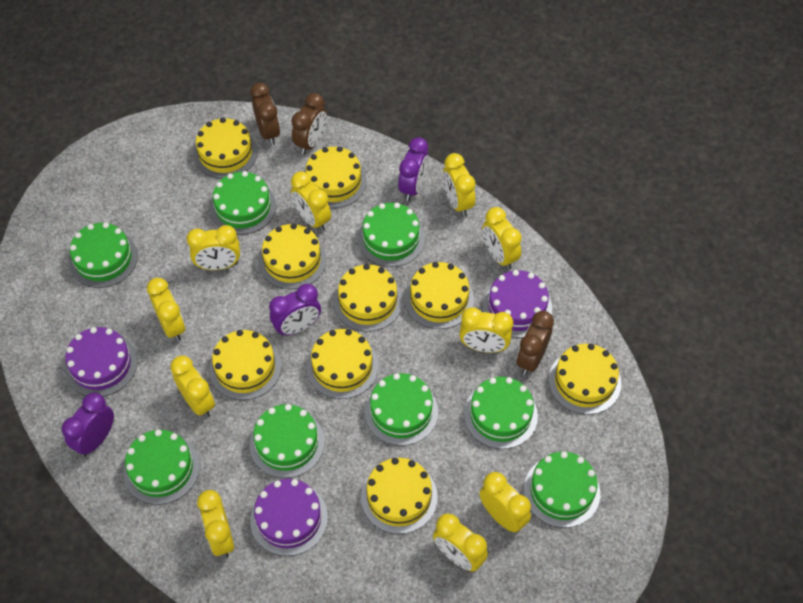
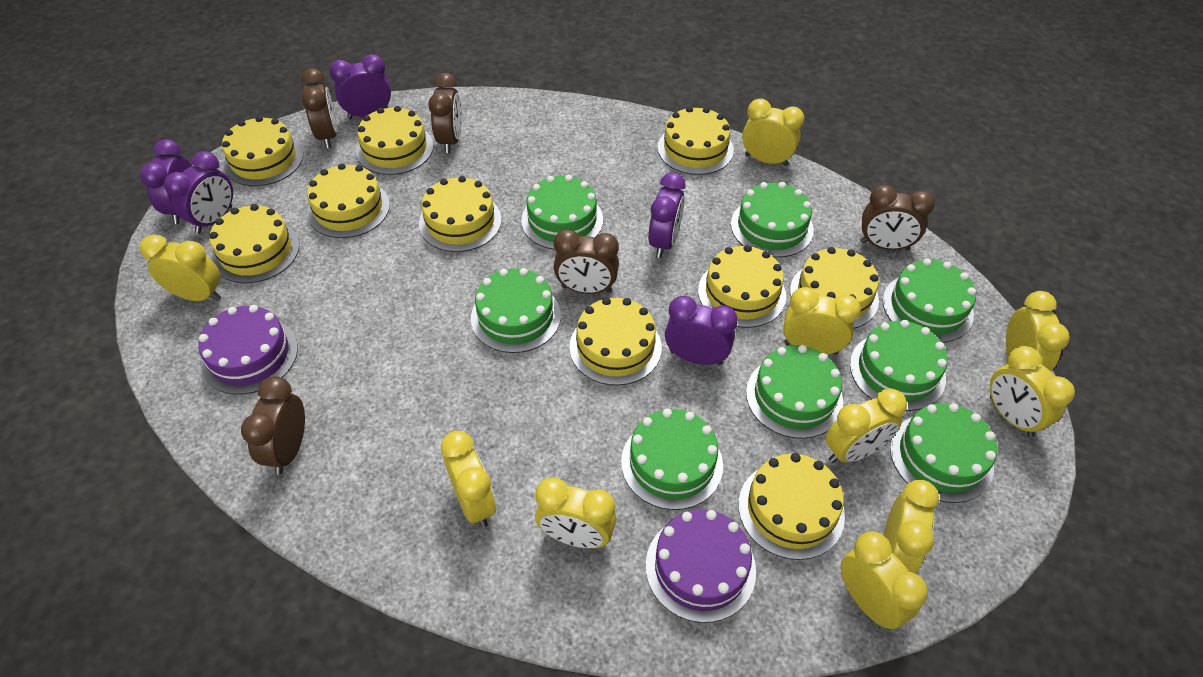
brown clock: [250,82,280,145] [291,93,327,155] [516,311,554,375] = 3 -> [241,376,305,475] [301,68,337,148] [428,73,462,153] [554,229,619,294] [860,185,935,251] = 5
purple cake: [65,327,137,396] [250,479,328,556] [482,270,552,338] = 3 -> [198,305,298,395] [646,510,756,623] = 2
purple clock: [62,393,114,457] [269,284,321,336] [398,137,429,201] = 3 -> [140,139,192,224] [164,151,233,234] [329,54,391,119] [648,172,686,258] [665,296,738,365] = 5
yellow cake: [193,118,258,179] [209,330,281,400] [258,223,327,289] [305,146,367,208] [307,329,378,399] [333,264,403,332] [361,458,438,534] [405,262,474,329] [549,344,621,414] = 9 -> [209,204,299,283] [222,116,303,186] [307,163,390,238] [356,106,433,175] [419,176,502,252] [569,297,662,385] [658,106,734,175] [698,245,786,328] [738,453,845,560] [790,247,879,328] = 10

